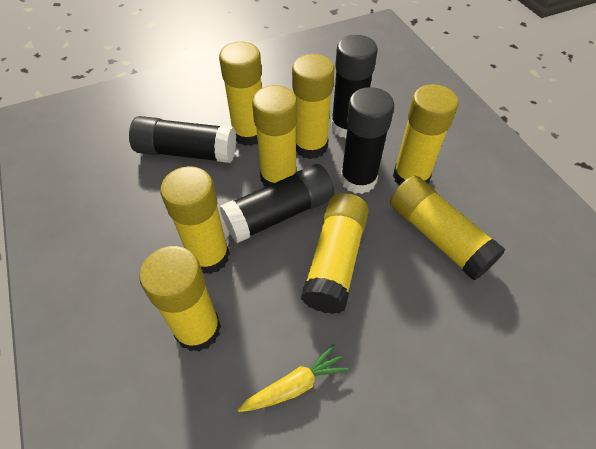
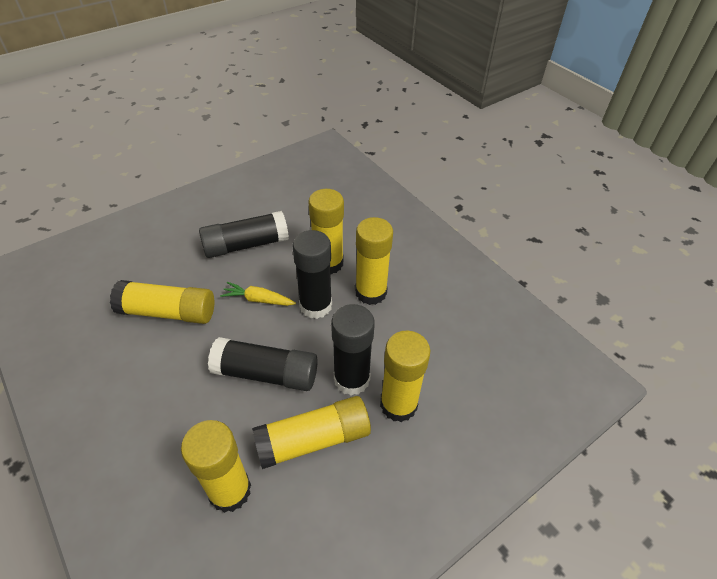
yellow glue stick: [139,246,221,352] [160,166,230,274] [219,42,262,146] [252,85,297,187] [292,54,334,159] [301,193,369,314] [390,176,506,280] [393,85,458,186] = 8 -> [110,280,214,324] [181,420,251,513] [252,396,371,469] [308,189,344,275] [355,217,393,305] [380,331,430,422] = 6

